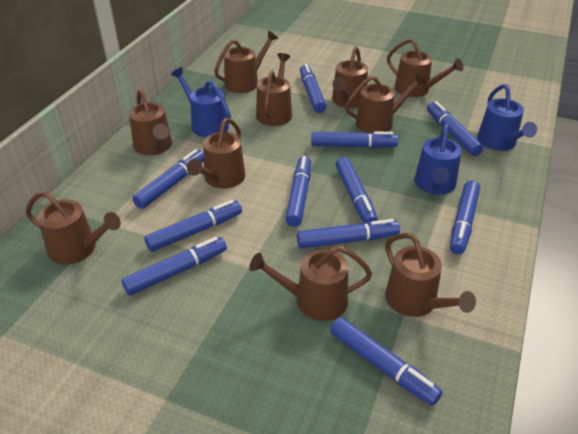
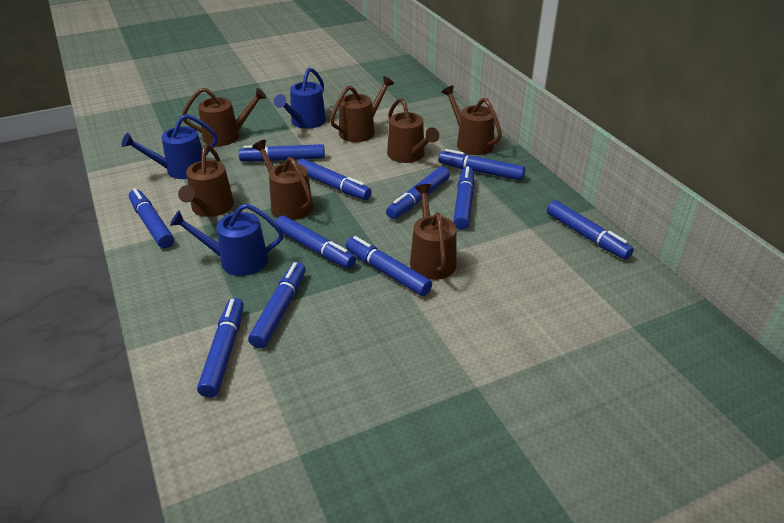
brown watering can: [26,191,121,264] [129,89,172,155] [187,118,245,189] [214,31,278,93] [249,246,372,321] [256,53,292,126] [332,47,368,108] [345,72,427,134] [385,233,476,317] [387,39,464,97] = 10 -> [178,145,234,217] [182,88,267,146] [252,140,313,220] [330,76,394,142] [387,98,439,163] [410,184,457,280] [442,85,502,155] = 7

